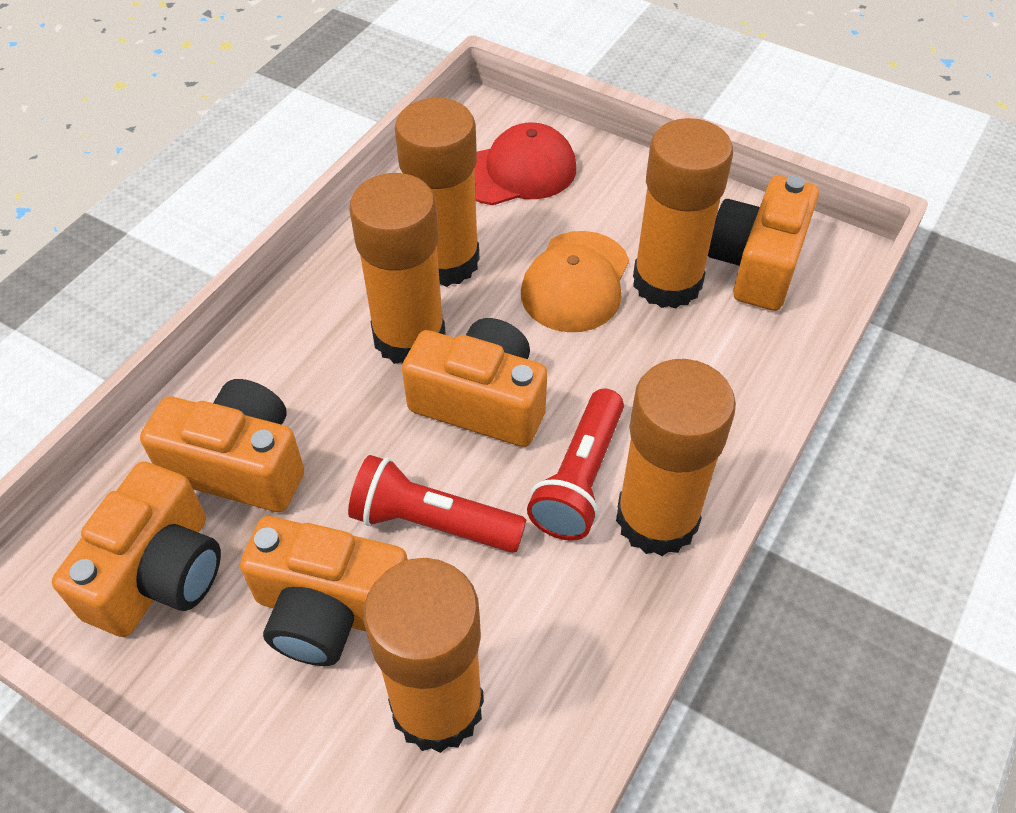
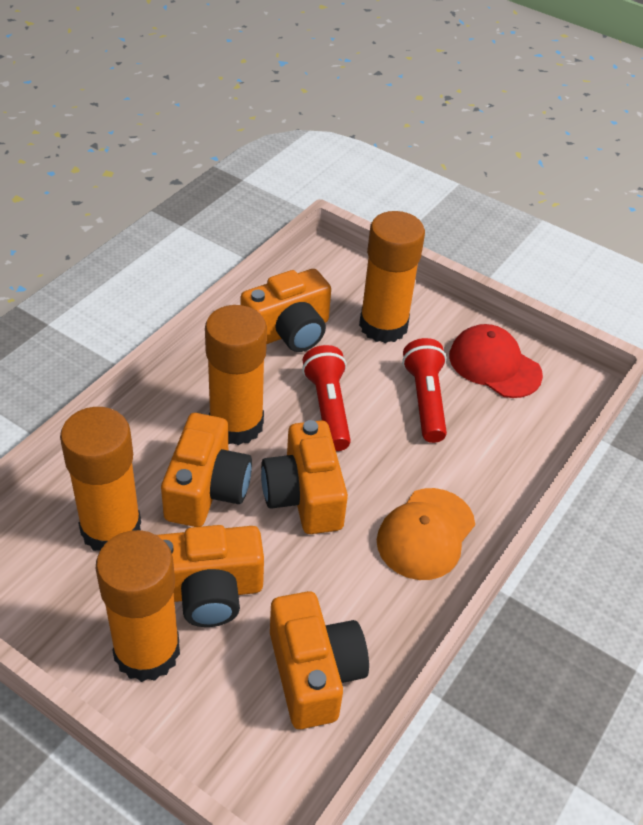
orange glue stick: [349,173,446,364] [364,558,484,753] [395,98,480,287] [616,359,736,556] [633,118,733,309] = 5 -> [60,407,141,551] [96,530,180,682] [205,305,267,445] [359,211,425,343] = 4

